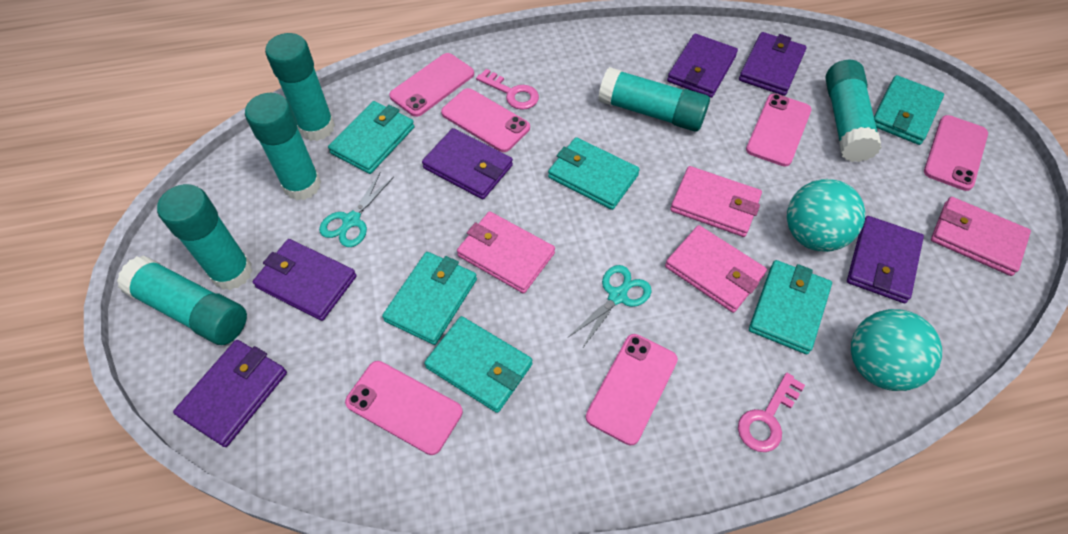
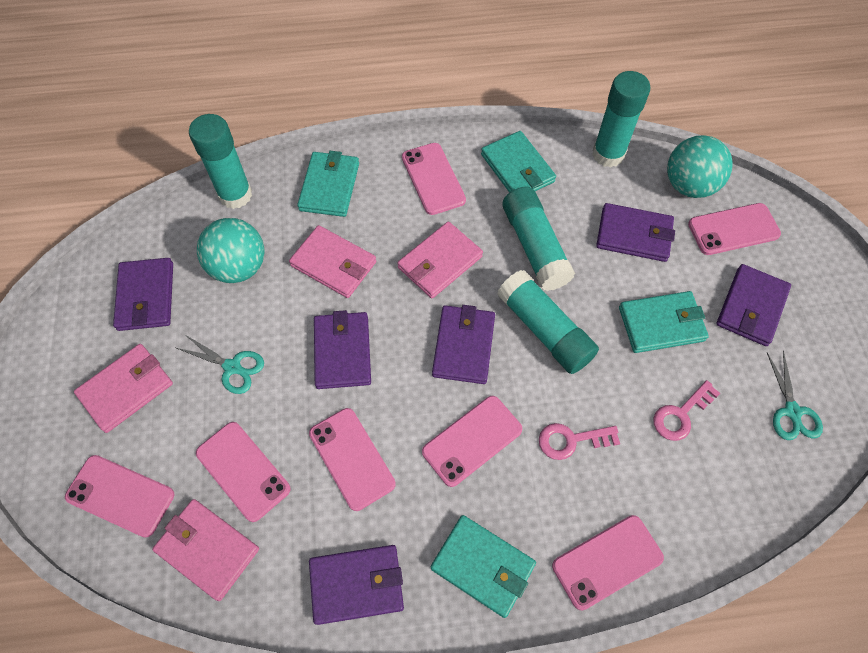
pink phone: [345,361,463,455] [389,53,474,117] [441,88,530,152] [586,334,678,445] [746,94,811,167] [924,115,988,191] = 6 -> [65,455,174,538] [196,422,291,522] [309,408,396,511] [402,143,466,215] [422,396,522,487] [552,515,664,610] [688,203,781,255] = 7
turquoise glue stick: [117,255,247,345] [157,184,253,290] [245,93,321,201] [265,33,335,141] [598,67,710,132] [825,60,882,162] = 6 -> [189,114,252,209] [497,270,599,374] [502,186,575,291] [592,71,651,168] = 4
turquoise wallet: [328,101,414,174] [382,252,477,345] [424,316,533,413] [548,137,640,210] [749,260,832,354] [874,75,944,145] = 6 -> [297,151,359,217] [431,515,536,618] [481,131,556,193] [619,291,709,353] = 4

